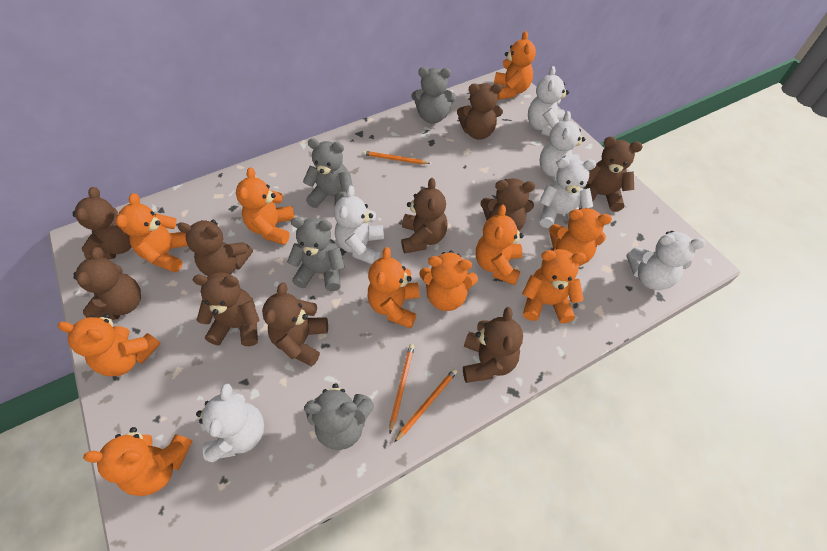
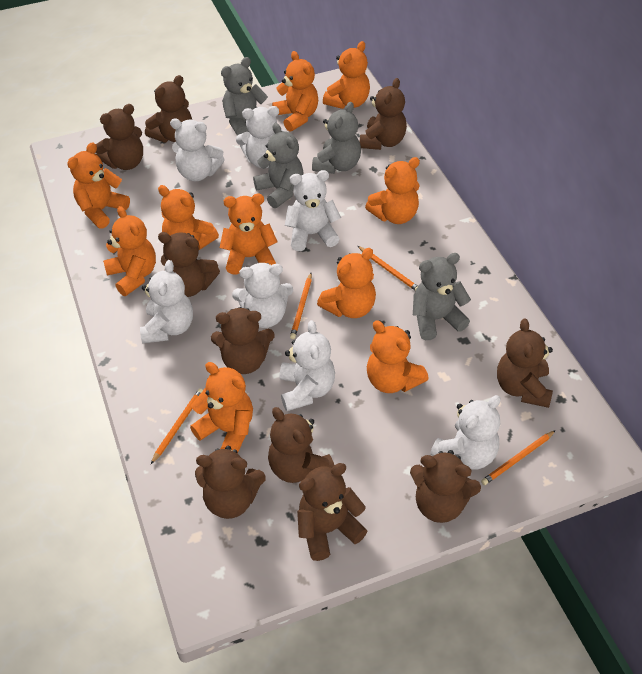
orange pencil: [363,151,430,164] [389,344,415,433] [394,369,457,443] = 3 -> [151,388,203,464] [290,273,312,339] [358,246,418,291] [481,430,556,485] = 4
white teddy bear: [196,384,264,462] [334,186,384,264] [528,66,569,136] [539,158,596,228] [540,111,585,181] [626,231,706,290] = 6 -> [140,260,193,343] [170,119,225,181] [232,263,293,328] [236,106,286,168] [280,320,335,411] [285,170,341,251] [430,395,500,470] = 7

